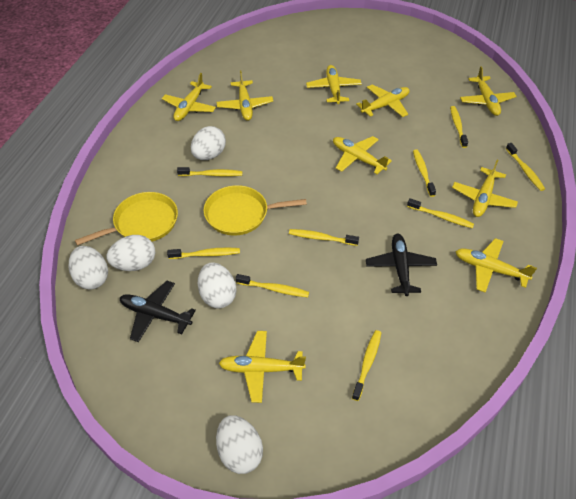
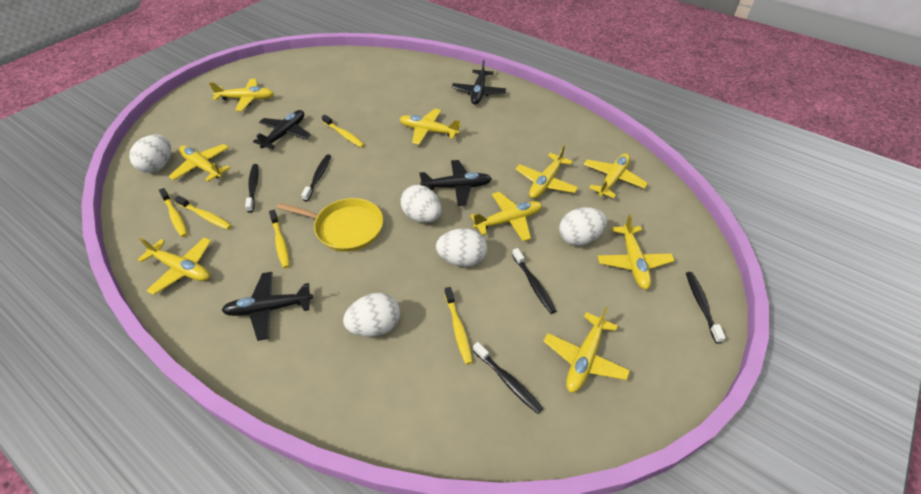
black plane: [120,281,196,342] [366,233,437,296] = 2 -> [222,272,313,341] [253,110,311,149] [419,160,492,206] [452,60,506,105] = 4
black toothbrush: none = 0 -> [245,164,259,213] [301,154,331,202] [473,342,543,414] [512,248,556,314] [686,272,726,343] = 5
yellow pan: [75,192,178,246] [203,185,307,235] = 2 -> [277,198,383,252] = 1
yellow toothbrush: [167,248,240,259] [177,167,242,177] [236,274,309,297] [289,229,359,246] [352,330,381,401] [407,198,474,228] [413,149,436,197] [450,106,468,148] [506,143,545,191] = 9 -> [159,188,188,237] [175,195,232,230] [269,210,290,268] [322,115,365,148] [445,287,473,365] = 5

